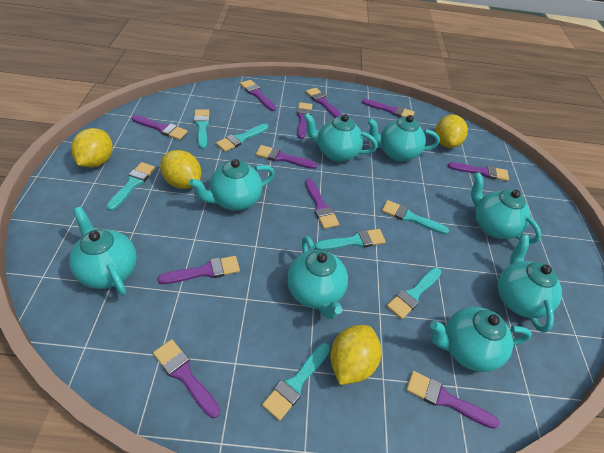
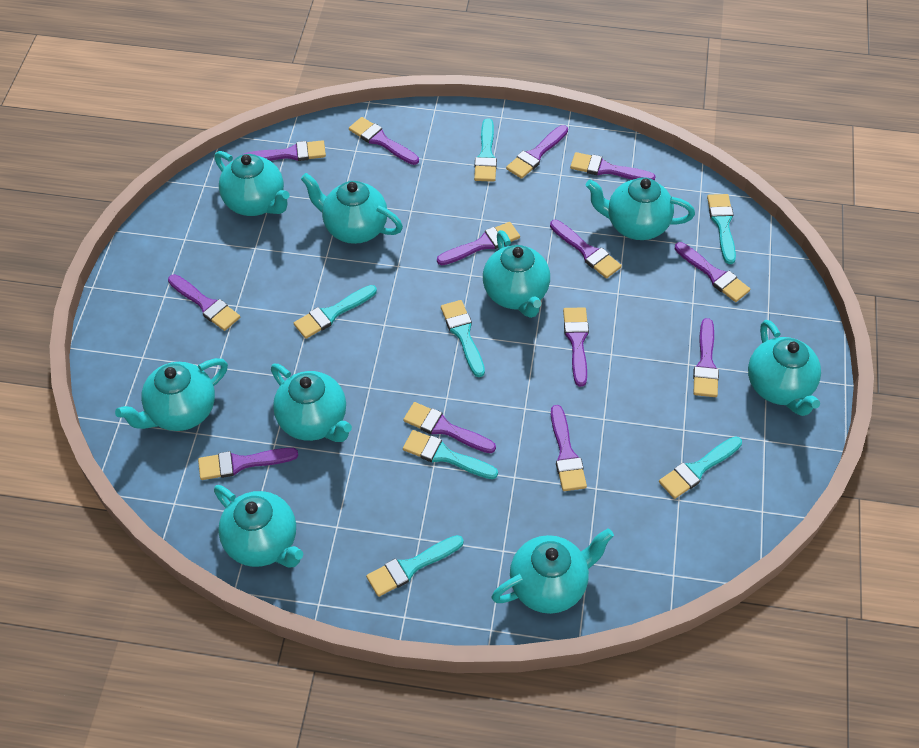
purple brush: [132,115,188,140] [153,339,220,418] [158,256,240,284] [240,80,276,111] [256,145,318,169] [297,102,312,139] [305,179,339,229] [306,88,342,118] [362,99,415,117] [406,371,499,429] [448,162,509,181] = 11 -> [168,274,240,331] [198,448,298,480] [242,140,326,161] [349,117,419,165] [403,402,496,453] [437,222,520,265] [506,125,568,179] [550,220,622,278] [551,405,587,491] [563,307,589,387] [570,152,656,181] [675,242,750,302] [693,318,719,397] = 13
turquoise teapot: [69,206,137,296] [189,159,275,211] [287,236,348,320] [303,113,378,162] [367,115,440,162] [430,307,532,372] [471,172,542,244] [497,235,562,333] = 8 -> [115,358,228,431] [214,151,290,216] [214,485,303,568] [271,364,352,442] [301,173,403,244] [483,230,550,318] [492,528,614,614] [585,177,695,240] [748,320,821,416] = 9
yellow lemon: [71,128,113,168] [160,150,201,189] [330,325,381,385] [435,115,468,148] = 4 -> none = 0

